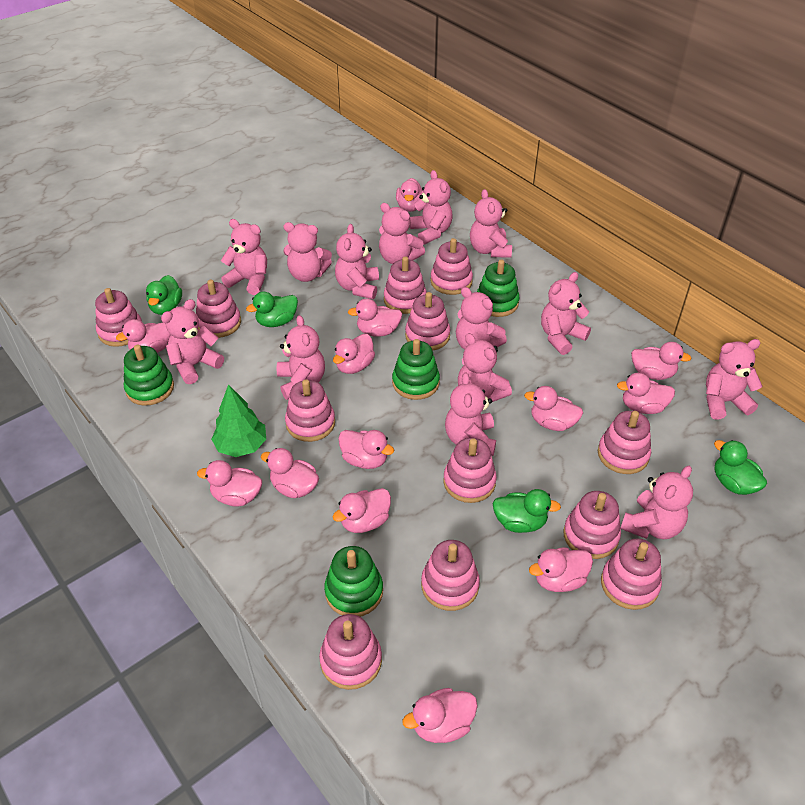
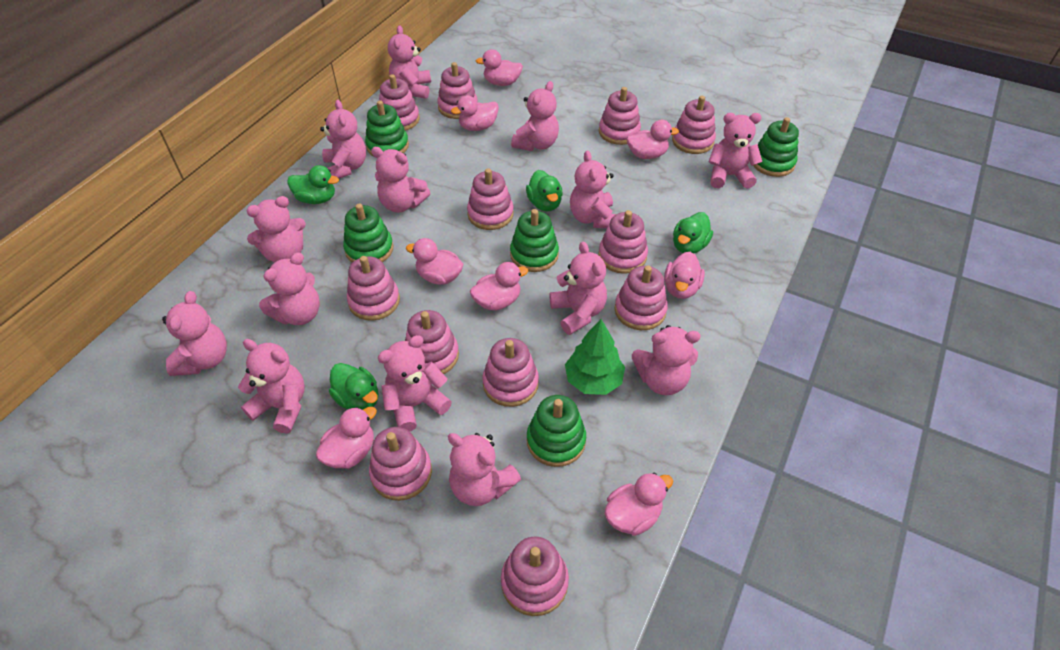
green stacking toy: [124,345,174,406] [324,546,383,617] [392,339,440,400] [477,259,520,317] = 4 -> [343,203,393,263] [365,100,409,157] [510,209,559,272] [527,395,586,467] [753,117,799,177] = 5
pink duck: [116,319,171,353] [197,460,262,507] [261,448,319,498] [333,334,375,374] [333,488,391,533] [338,430,394,469] [348,298,402,337] [396,178,423,212] [402,688,478,743] [524,386,583,431] [529,547,593,592] [617,373,675,414] [631,342,692,380] = 13 -> [316,407,377,469] [406,238,464,285] [451,95,499,131] [470,262,528,310] [476,49,523,86] [605,473,673,536] [627,120,679,159] [664,252,705,299] = 8

